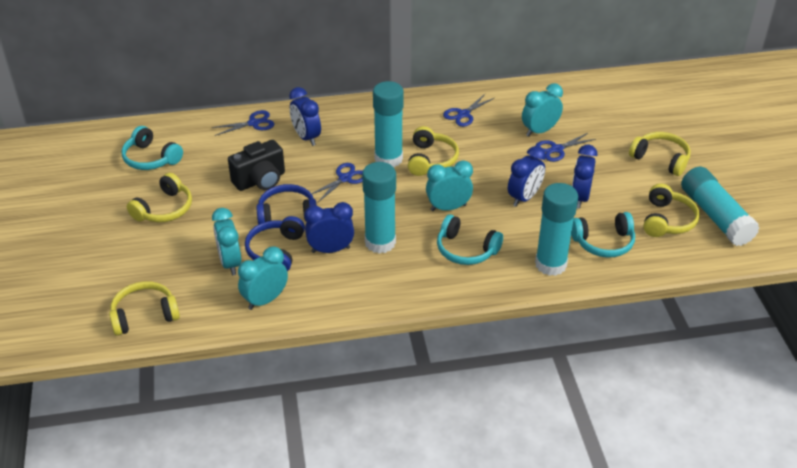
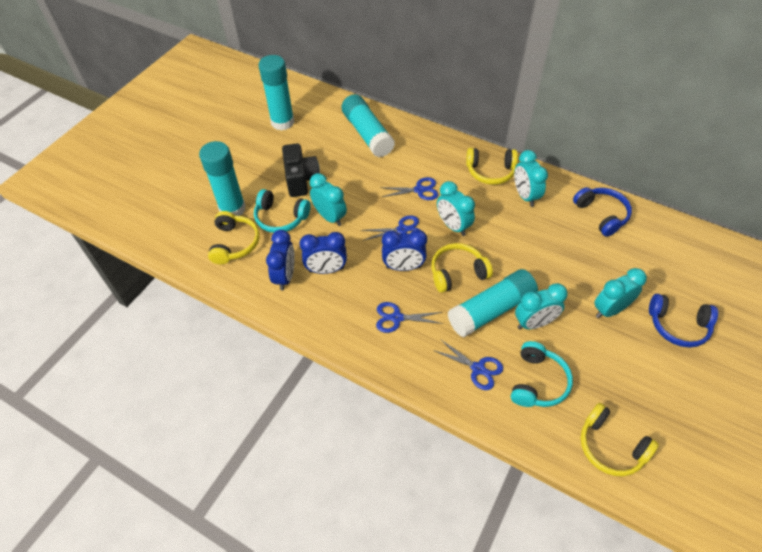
blue clock: [289,87,321,146] [304,202,354,253] [508,146,546,207] [572,145,597,209] = 4 -> [266,230,295,290] [299,232,347,274] [382,230,427,271] = 3
turquoise clock: [212,208,242,275] [238,246,288,310] [426,160,473,211] [522,83,563,137] = 4 -> [310,173,347,226] [437,181,475,236] [514,150,548,207] [515,283,568,329] [594,268,647,318] = 5
turquoise headphones: [121,126,183,170] [437,214,503,265] [571,212,635,258] = 3 -> [254,189,311,233] [511,341,573,407] = 2
yellow headphones: [109,281,180,336] [127,173,192,222] [408,126,459,176] [629,132,691,176] [643,184,700,237] = 5 -> [208,211,259,264] [431,243,493,293] [466,148,518,185] [581,403,659,477] = 4

